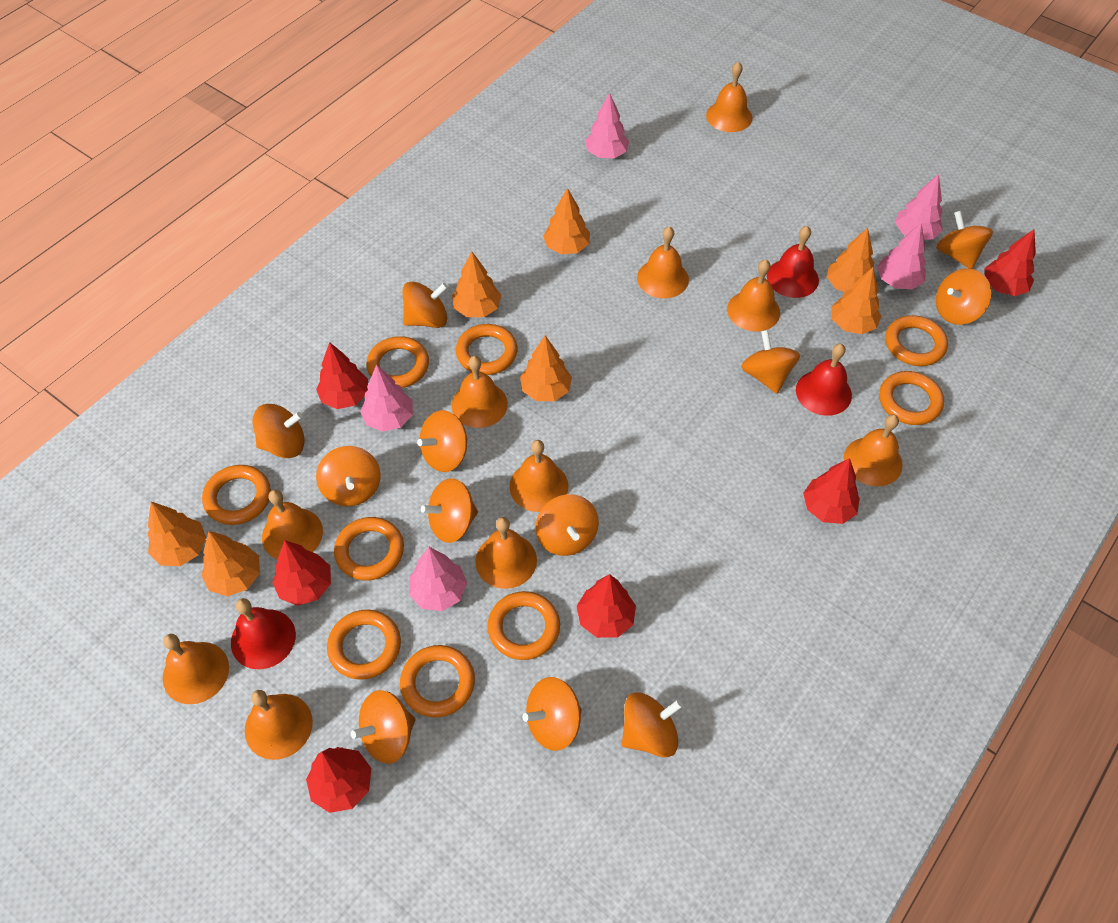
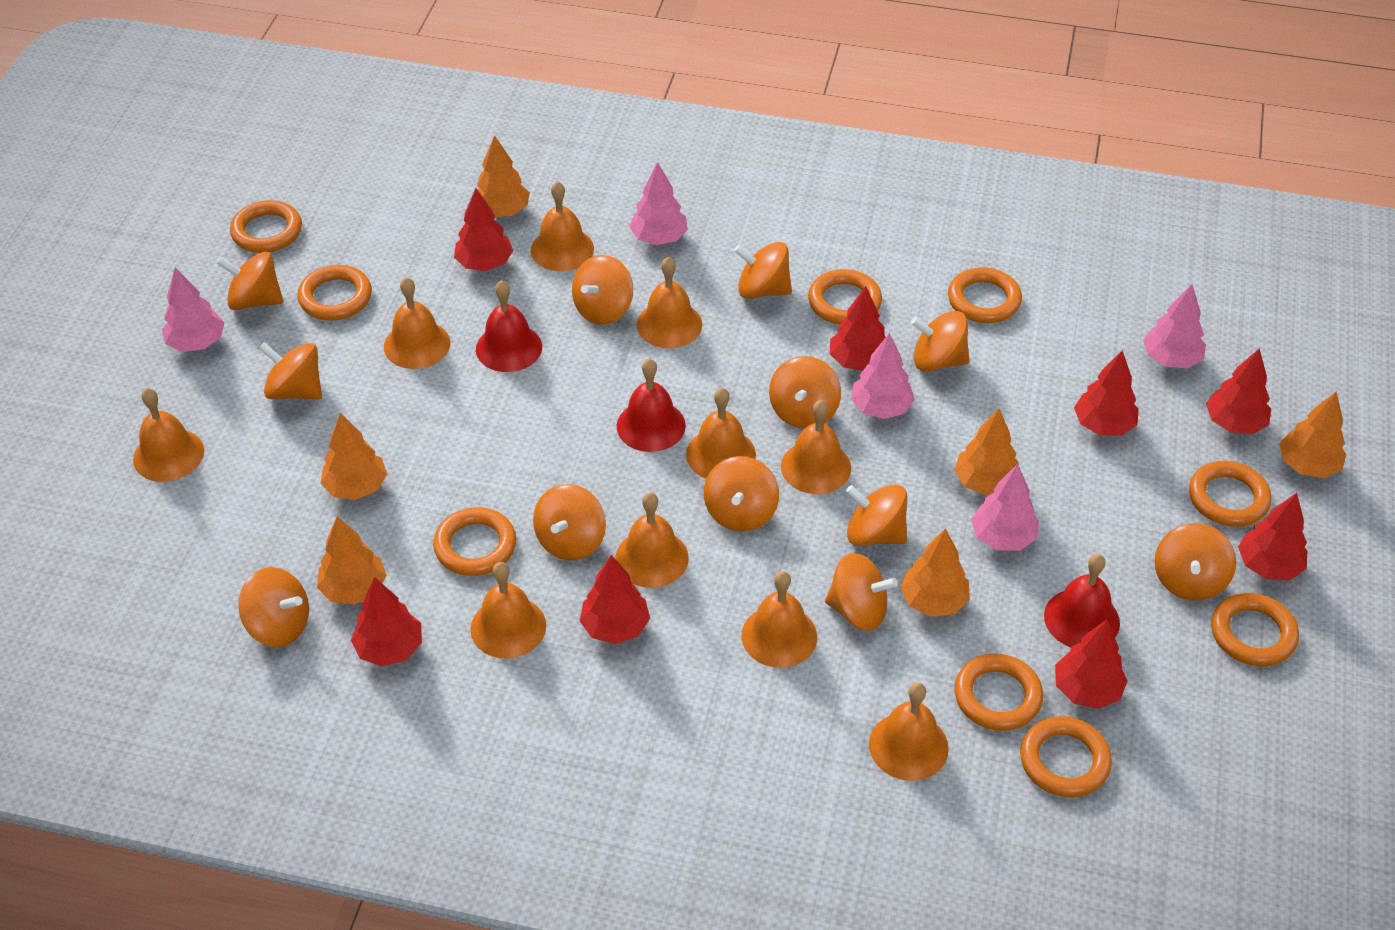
orange tree: [147,502,206,566] [201,531,260,596] [452,251,501,317] [520,335,572,401] [543,188,590,254] [827,228,874,292] [831,267,881,334] = 7 -> [317,516,387,604] [321,413,387,500] [477,135,530,217] [900,528,970,617] [954,409,1019,495] [1279,391,1346,478] = 6
red tree: [272,540,331,606] [306,747,371,813] [316,342,368,409] [576,574,636,638] [803,458,860,524] [984,229,1036,296] = 6 -> [351,577,422,666] [454,188,514,271] [579,555,650,644] [830,286,886,371] [1055,620,1128,709] [1074,350,1139,436] [1206,348,1271,434] [1238,493,1307,580] = 8

